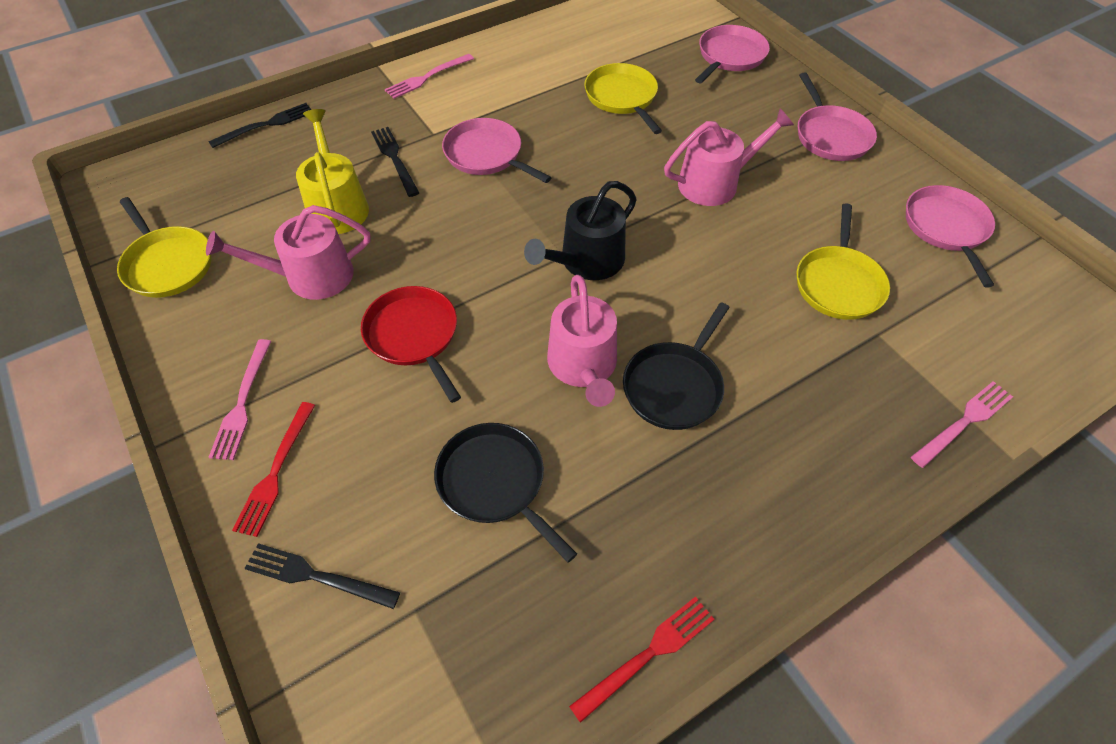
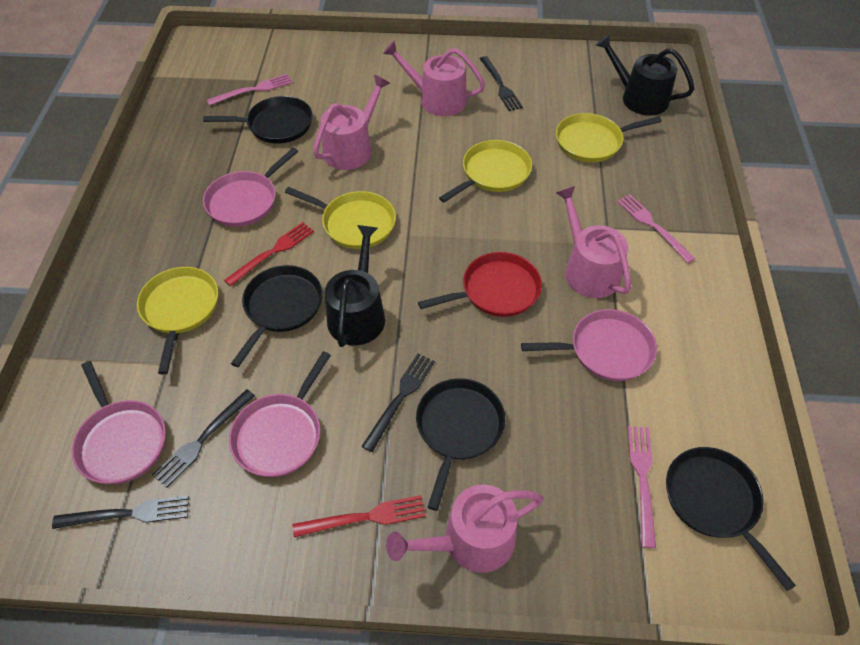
black fork: [208,103,311,148] [244,543,400,609] [371,127,419,197] = 3 -> [52,495,189,529] [152,389,255,488] [361,354,435,452] [480,56,523,111] = 4
black pan: [434,423,577,563] [623,302,730,430] = 2 -> [203,96,313,144] [231,265,323,367] [416,378,505,511] [666,447,796,591] = 4
black watering can: [524,181,637,280] = 1 -> [325,225,385,347] [595,34,694,115] = 2
pink watering can: [206,205,370,300] [547,275,617,407] [664,108,794,206] = 3 -> [313,75,390,170] [383,41,485,116] [386,484,544,573] [556,186,631,298] = 4
yellow pan: [117,197,211,298] [584,63,662,134] [797,203,890,320] = 3 -> [137,267,218,374] [285,187,396,249] [439,140,532,203] [556,113,662,162] = 4
yellow watering can: [296,109,369,234] = 1 -> none = 0

